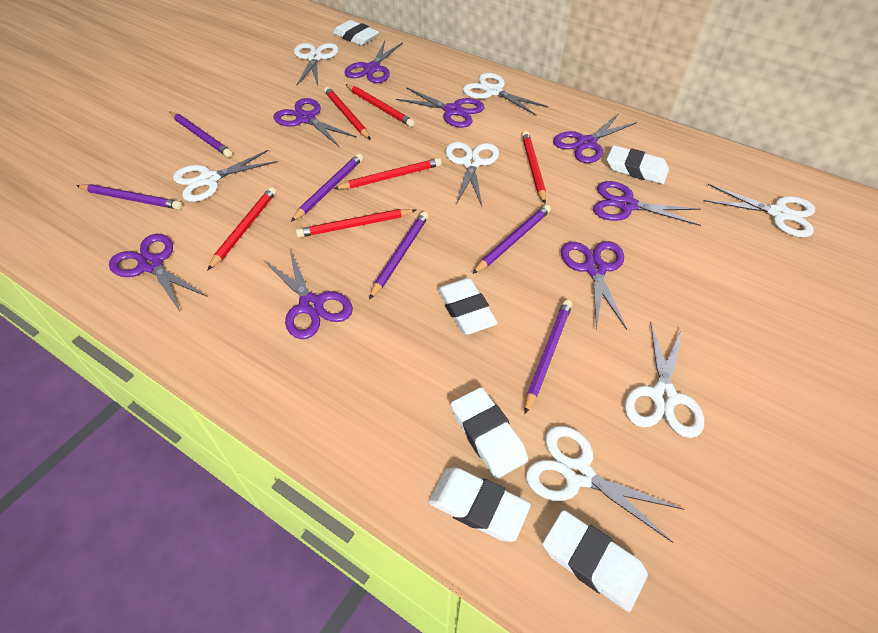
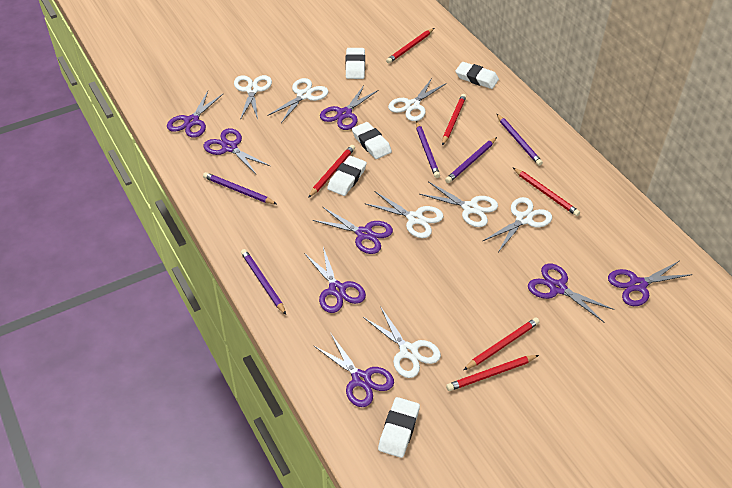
purple pencil: [76,184,182,210] [170,112,232,157] [291,153,363,222] [369,212,429,300] [472,205,551,274] [525,300,572,414] = 6 -> [203,172,277,204] [241,249,286,315] [416,121,440,178] [445,137,497,183] [497,114,543,166] = 5
white eraser: [333,20,379,45] [428,467,531,542] [437,278,498,335] [451,387,528,479] [543,510,648,612] [607,145,669,184] = 6 -> [327,156,367,196] [345,48,365,79] [352,122,392,159] [378,397,420,458] [455,62,499,89] = 5

